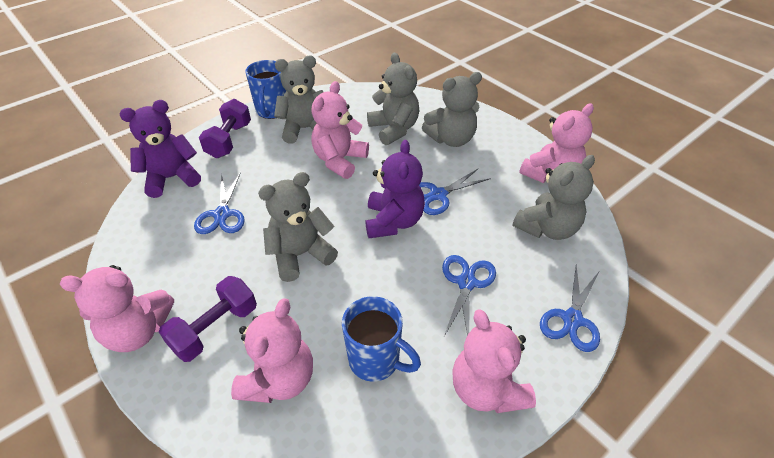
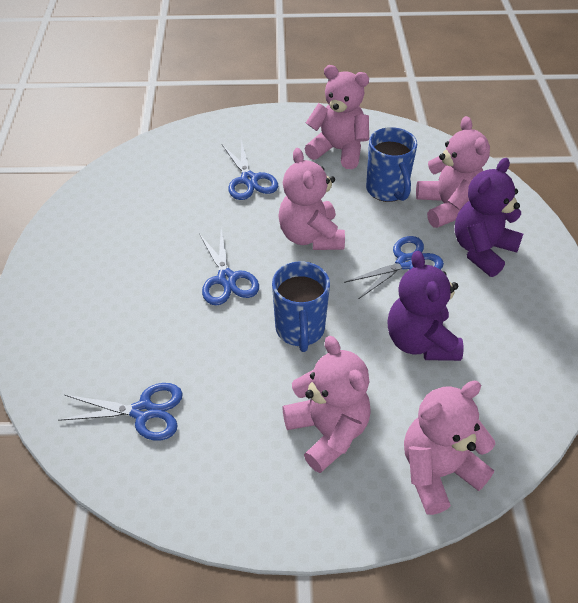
grey teddy bear: [258,172,338,282] [274,56,323,144] [367,53,419,145] [422,72,482,147] [513,155,595,240] = 5 -> none = 0
purple dumbbell: [159,276,257,362] [199,99,251,158] = 2 -> none = 0

